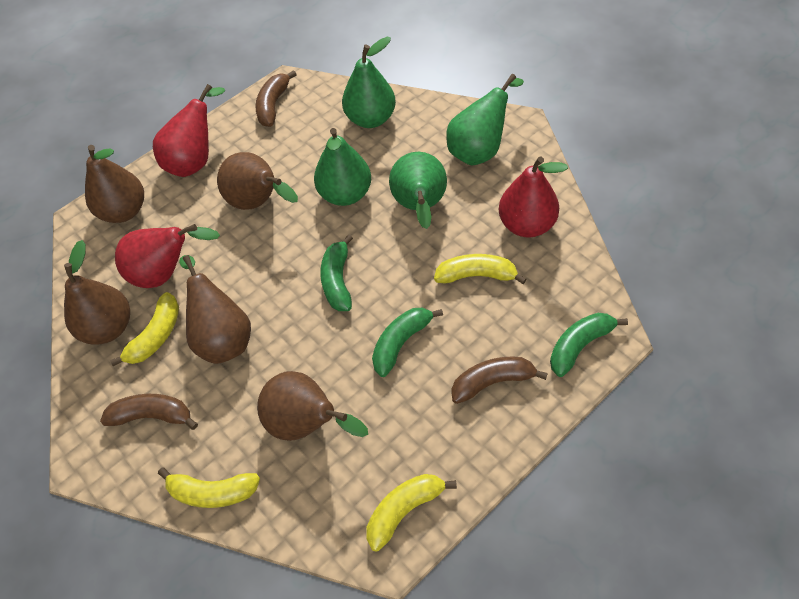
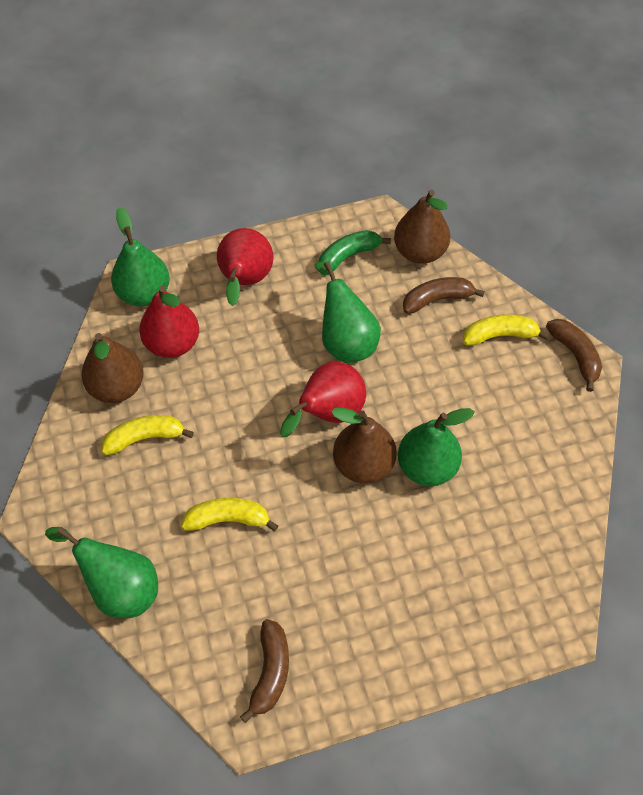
brown pear: [64,240,130,345] [85,145,144,223] [179,255,251,364] [217,152,298,210] [257,371,368,441] = 5 -> [81,333,143,403] [331,408,397,484] [394,190,450,264] = 3
green banana: [320,234,353,311] [372,308,443,377] [550,313,628,377] = 3 -> [319,230,391,276] = 1
yellow banana: [110,292,179,366] [158,467,260,508] [366,474,457,551] [434,254,527,284] = 4 -> [101,415,194,455] [181,498,278,532] [463,314,549,346] = 3

